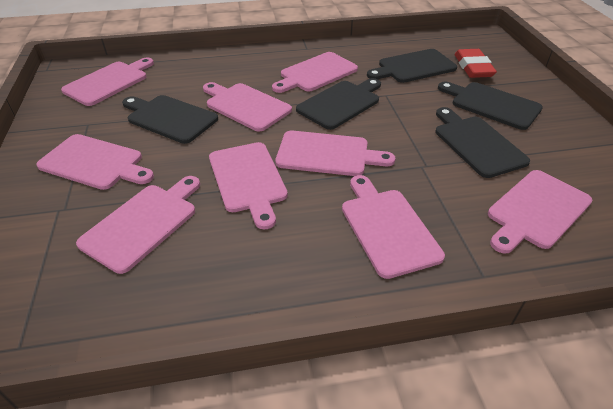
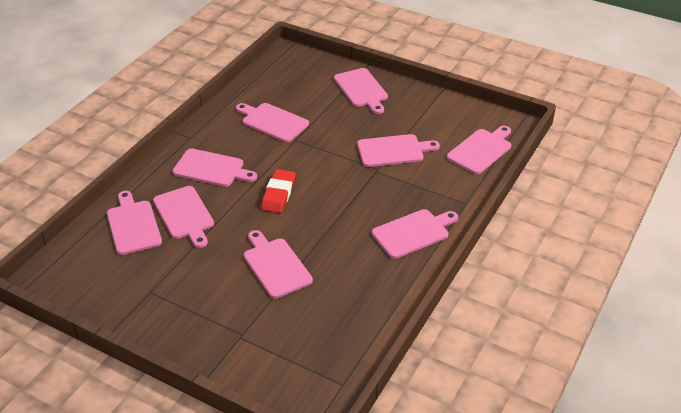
black cutting board: [122,95,218,144] [296,78,381,130] [367,49,457,83] [435,107,530,178] [438,81,543,130] = 5 -> none = 0

